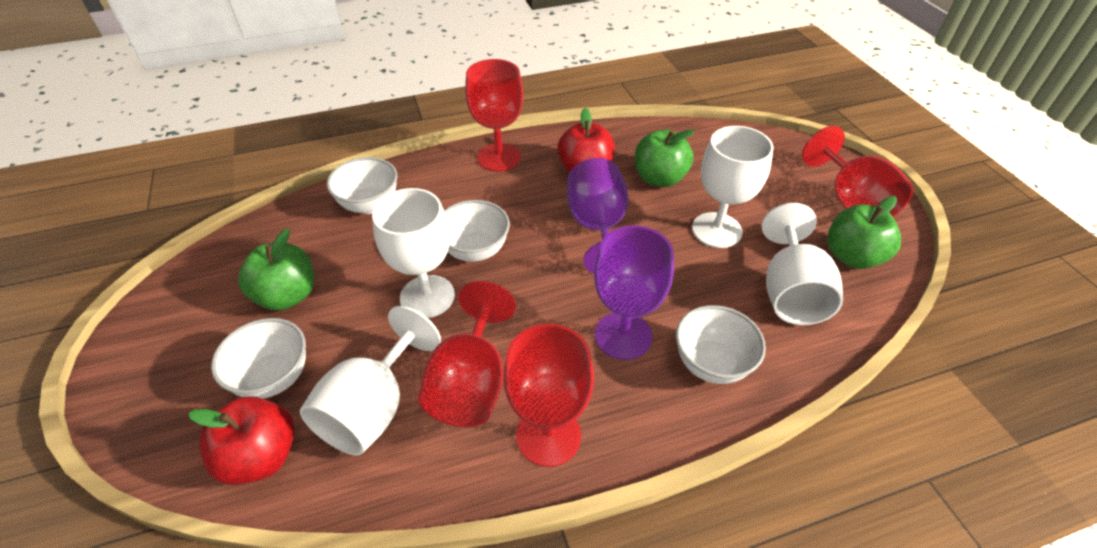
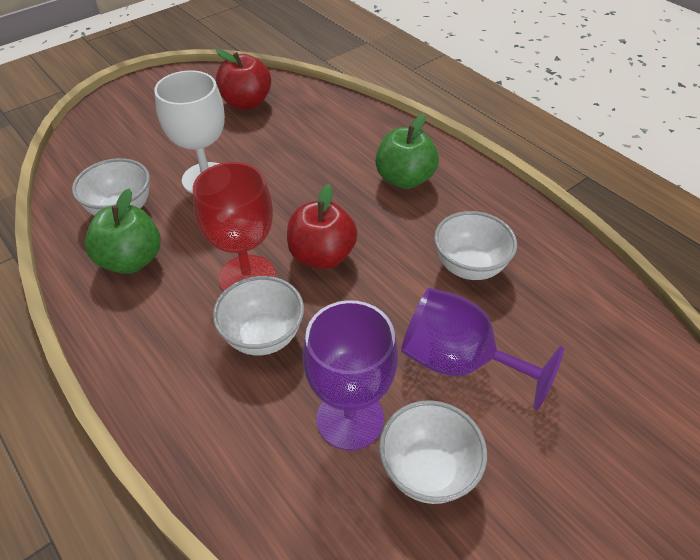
green apple: [238,229,314,311] [635,129,695,187] [827,196,901,269] = 3 -> [85,189,161,274] [375,114,439,189] = 2
red goblet: [418,281,516,427] [465,59,523,172] [503,324,594,467] [802,126,913,217] = 4 -> [193,162,276,291] = 1
white goblet: [300,306,441,455] [372,188,455,318] [692,126,774,248] [762,203,843,325] = 4 -> [154,70,225,194] = 1

